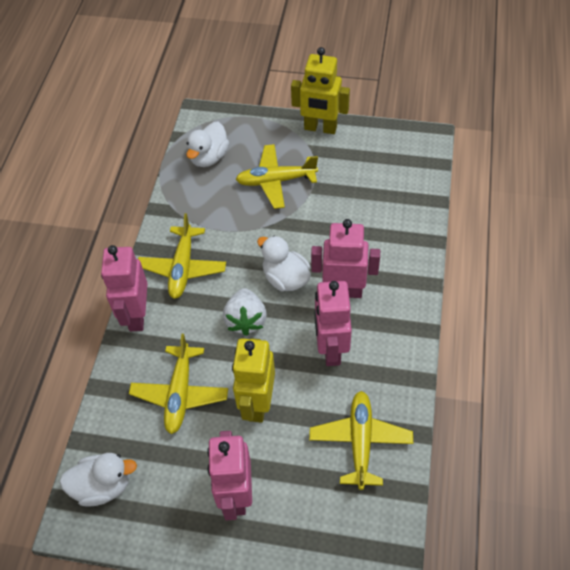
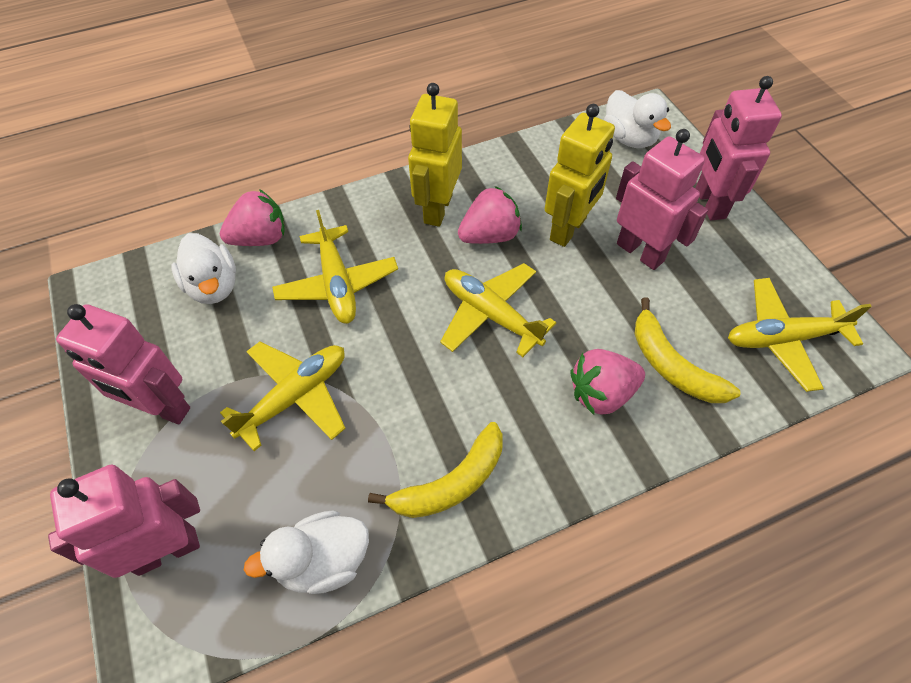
pink strawberry: none = 0 -> [220,189,285,246] [458,186,522,244] [570,349,645,415] = 3
white strawberry: [223,288,267,336] = 1 -> none = 0
yellow banana: none = 0 -> [368,422,503,518] [634,297,741,403] = 2

